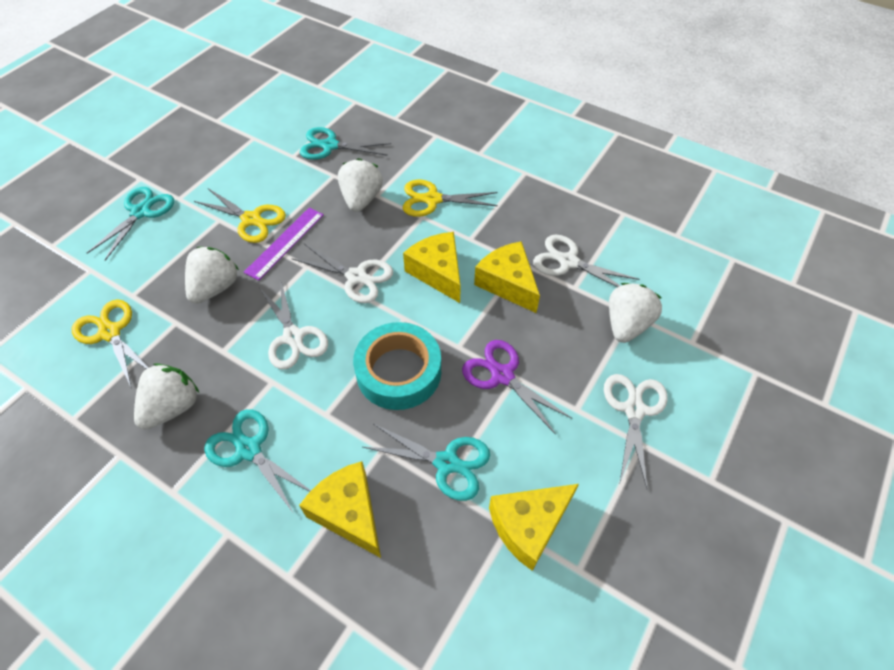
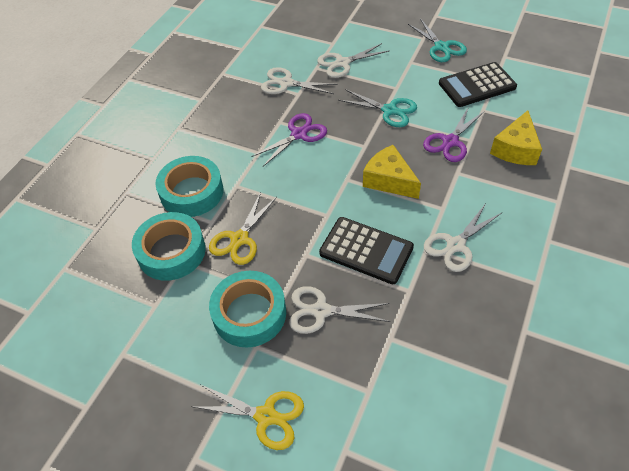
black calculator: none = 0 -> [319,217,414,284] [439,62,517,107] = 2
purple ruler: [244,208,324,281] = 1 -> none = 0
purple scissors: [462,340,572,435] = 1 -> [251,113,327,166] [423,106,484,162] = 2
turquoise scissors: [87,187,174,261] [204,409,311,514] [300,127,391,160] [363,424,490,501] = 4 -> [338,89,417,127] [408,19,467,62] = 2
turquoise tape: [353,322,441,410] = 1 -> [132,212,206,281] [155,156,223,217] [209,271,286,348] = 3
white strawberry: [134,363,199,430] [185,247,239,304] [338,158,383,212] [609,283,662,343] = 4 -> none = 0
yellow cheese: [299,461,381,558] [403,232,461,303] [474,241,540,313] [489,484,579,571] = 4 -> [363,145,421,199] [490,110,542,165] = 2
yellow scissors: [72,299,149,387] [194,188,286,243] [403,180,498,217] = 3 -> [191,385,304,450] [209,192,277,265] = 2

